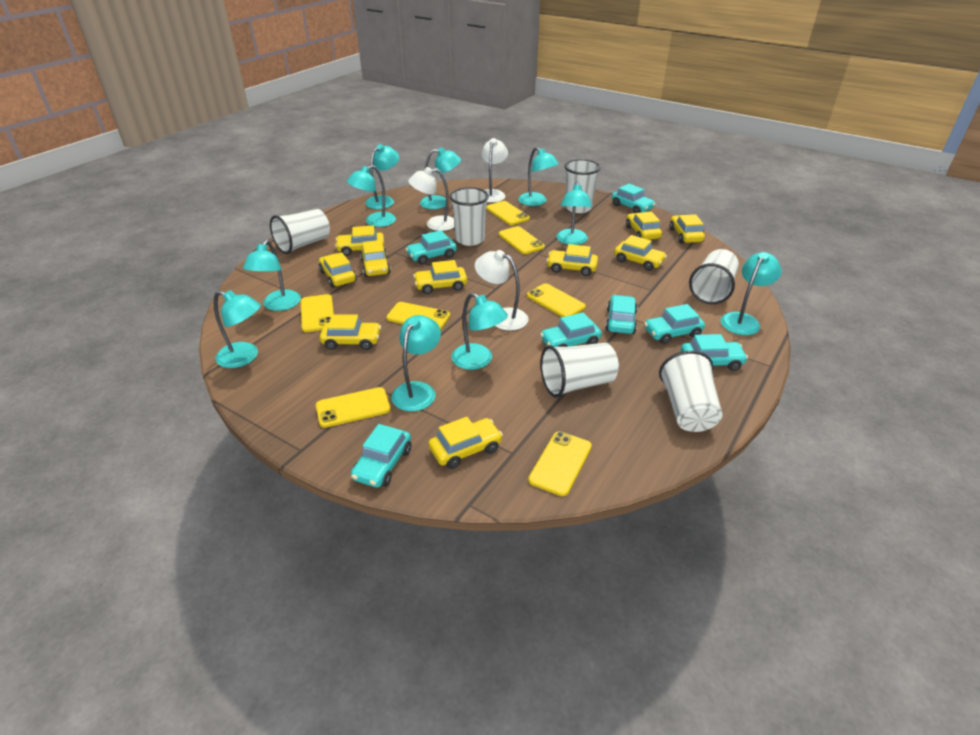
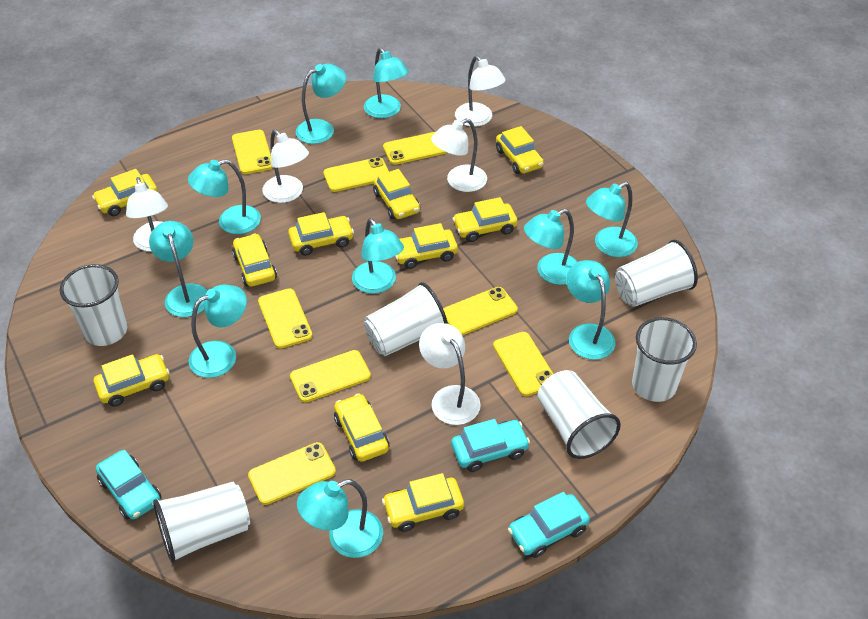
turquoise car: [351,424,412,488] [406,230,457,265] [540,312,602,347] [605,295,638,334] [612,184,655,213] [644,304,705,344] [681,334,748,371] = 7 -> [96,450,162,520] [451,419,530,472] [508,492,590,558] = 3
white lamp: [408,167,455,231] [475,250,529,331] [481,138,508,203] = 3 -> [126,177,168,252] [262,130,309,203] [419,323,481,425] [431,119,487,192] [455,56,506,127] = 5
yellow phone: [301,294,334,332] [316,387,391,428] [386,302,450,330] [486,201,530,225] [499,226,545,254] [527,283,586,317] [528,431,592,496] = 7 -> [232,130,273,174] [248,442,336,505] [258,288,313,349] [290,350,371,403] [323,157,389,192] [383,132,447,165] [443,287,518,335] [493,332,553,396] = 8

